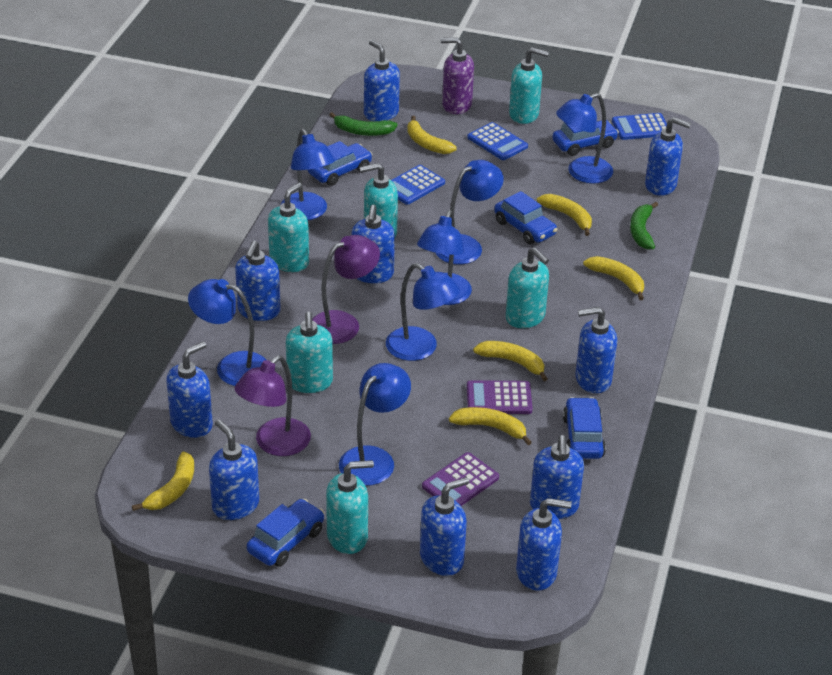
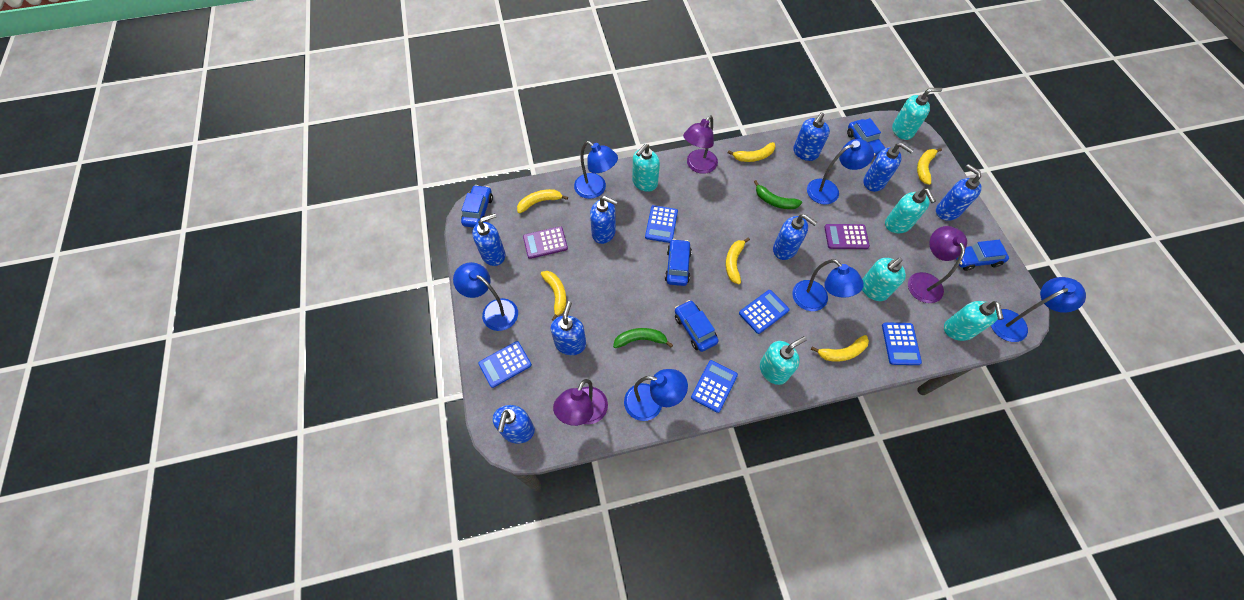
blue calculator: [391,165,445,205] [467,122,528,160] [612,113,667,140] = 3 -> [478,341,532,388] [645,205,678,243] [691,360,738,413] [739,290,789,334] [882,322,922,365] = 5
blue lamp: [188,279,266,386] [281,129,335,220] [339,363,411,486] [386,263,460,361] [417,210,472,305] [436,160,504,264] [556,93,613,184] = 7 -> [453,262,518,331] [574,141,618,199] [624,369,688,421] [792,259,864,311] [807,139,874,205] [991,277,1086,342] = 6
blue soap dispenser: [166,341,213,438] [209,419,259,520] [235,241,281,321] [352,205,395,283] [364,40,400,121] [420,477,470,576] [516,498,572,591] [530,435,584,519] [575,307,617,393] [645,117,691,196] = 10 -> [472,213,505,266] [493,405,535,444] [550,301,586,355] [590,196,618,244] [773,214,817,260] [793,112,830,161] [863,143,914,192] [936,164,981,221] = 8
purple lamp: [234,355,311,456] [312,235,380,344] = 2 -> [553,379,608,426] [683,115,718,174] [908,226,967,303] = 3
purple soap dispenser: [441,37,474,114] = 1 -> none = 0

